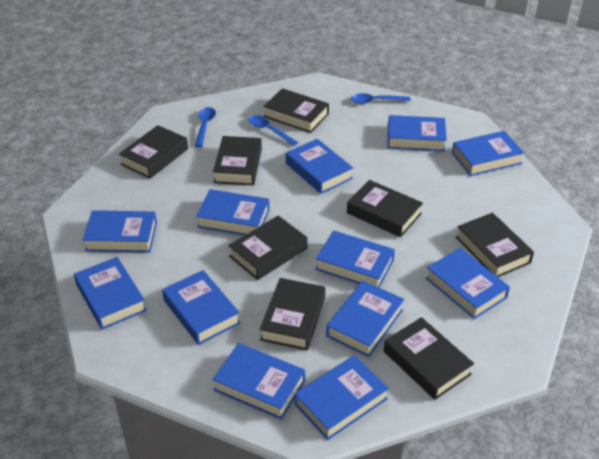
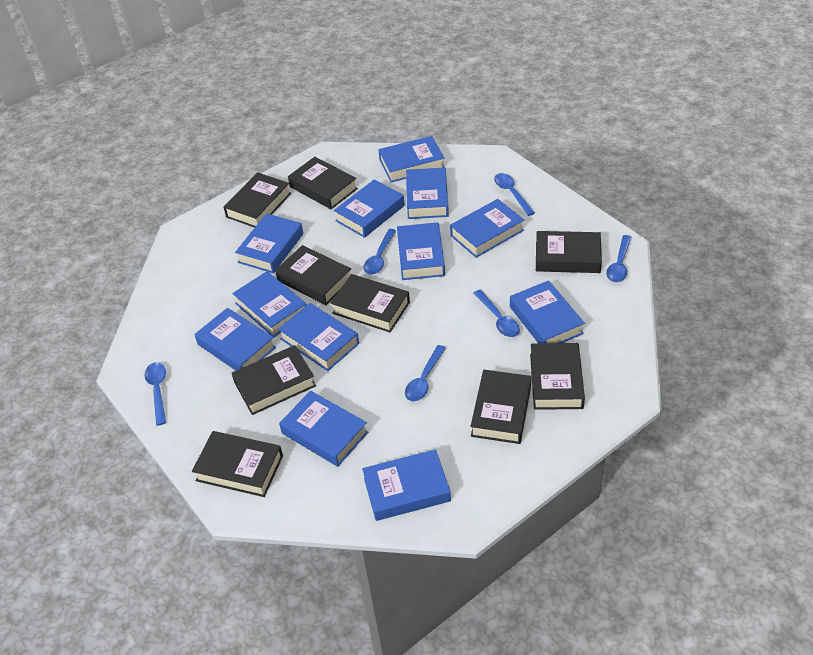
black book: [119,125,188,179] [213,136,262,185] [228,215,307,280] [260,278,326,350] [263,88,329,133] [347,180,423,237] [384,317,474,400] [456,213,534,277] = 8 -> [192,431,283,497] [223,172,291,228] [231,345,316,415] [275,245,351,305] [288,157,358,209] [330,274,410,332] [470,370,532,444] [530,343,585,410] [536,231,602,273] = 9
blue spoon: [195,107,216,147] [249,115,298,146] [351,93,410,104] = 3 -> [145,362,166,426] [363,229,396,275] [405,345,446,401] [473,290,520,337] [494,173,535,216] [606,235,632,282] = 6

